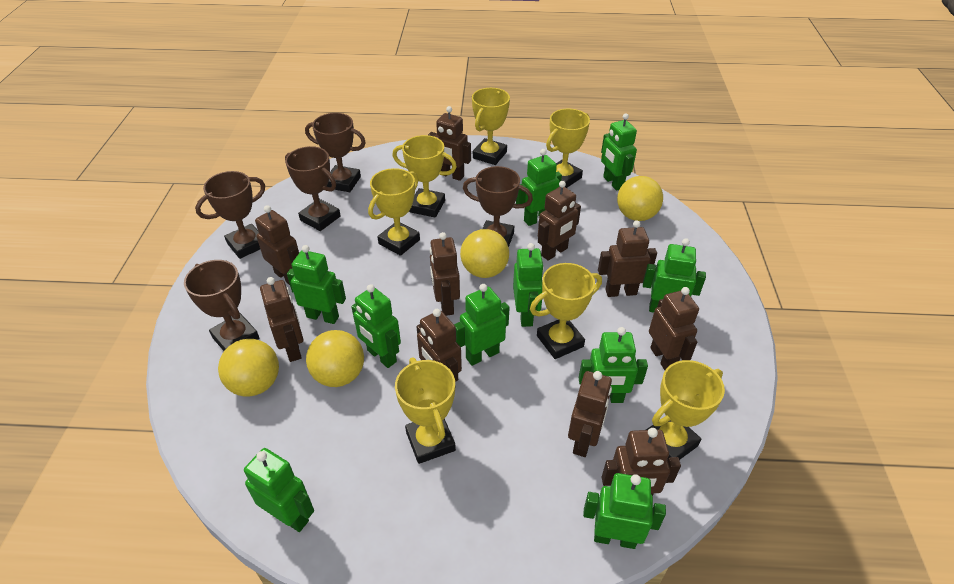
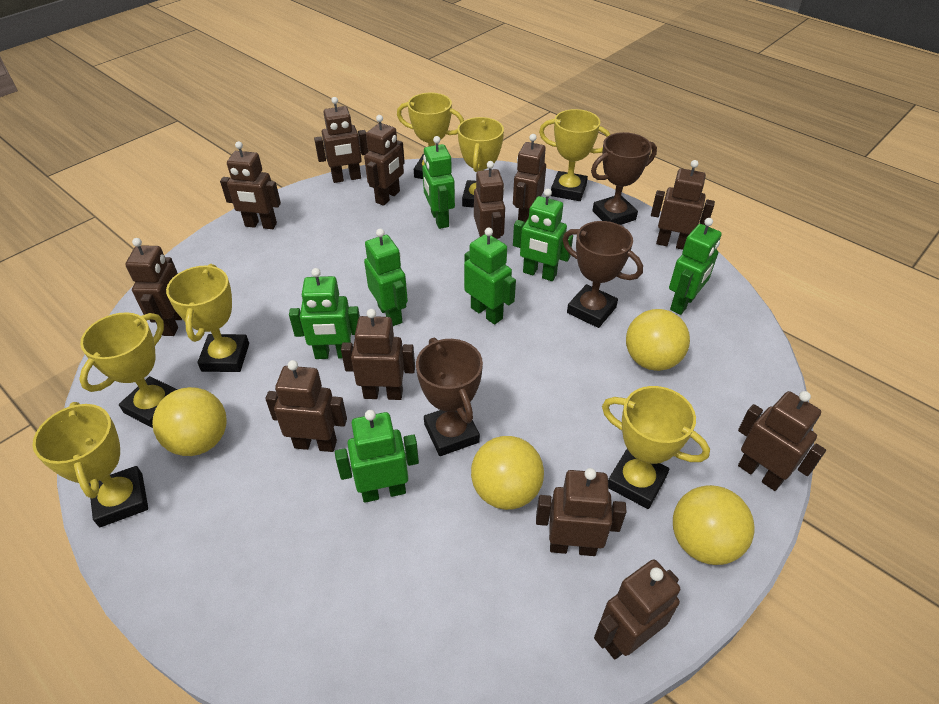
brown robot: [255,205,299,285] [260,277,304,362] [417,309,462,382] [428,106,471,181] [430,232,460,316] [538,181,581,261] [568,371,612,457] [598,220,657,297] [602,428,681,497] [649,287,699,370] = 10 -> [125,238,182,336] [220,141,281,229] [265,360,347,452] [314,97,369,183] [341,309,415,400] [364,115,405,206] [474,161,505,239] [513,134,546,222] [536,468,626,556] [594,559,680,660] [651,160,715,250] [738,391,826,491] = 12
brown trophy: [184,260,259,351] [195,171,265,259] [285,146,341,231] [305,113,366,192] [463,166,533,247] = 5 -> [416,338,483,456] [562,221,643,328] [591,132,657,225] = 3
green robot: [244,448,314,532] [287,245,346,324] [351,284,401,368] [454,284,510,366] [513,243,544,327] [516,149,562,226] [579,327,648,403] [583,473,666,549] [601,113,637,191] [643,238,706,313] = 10 -> [289,268,360,359] [335,410,419,503] [364,229,408,326] [422,136,455,229] [464,228,516,325] [513,189,573,281] [669,218,722,315] = 7

